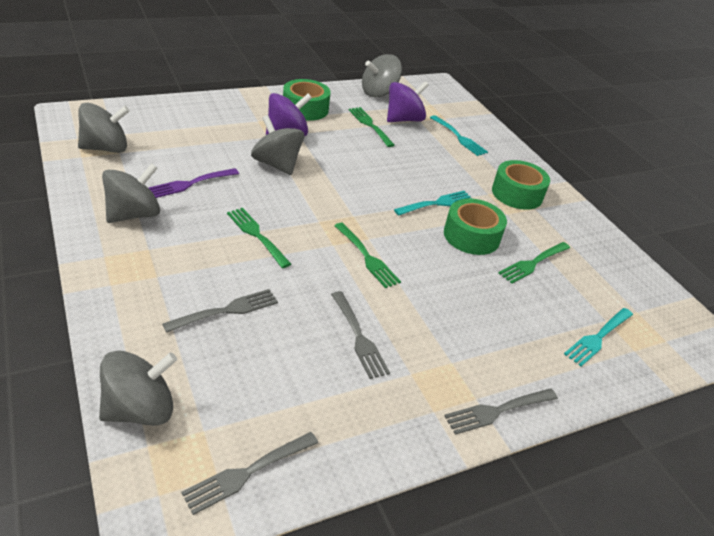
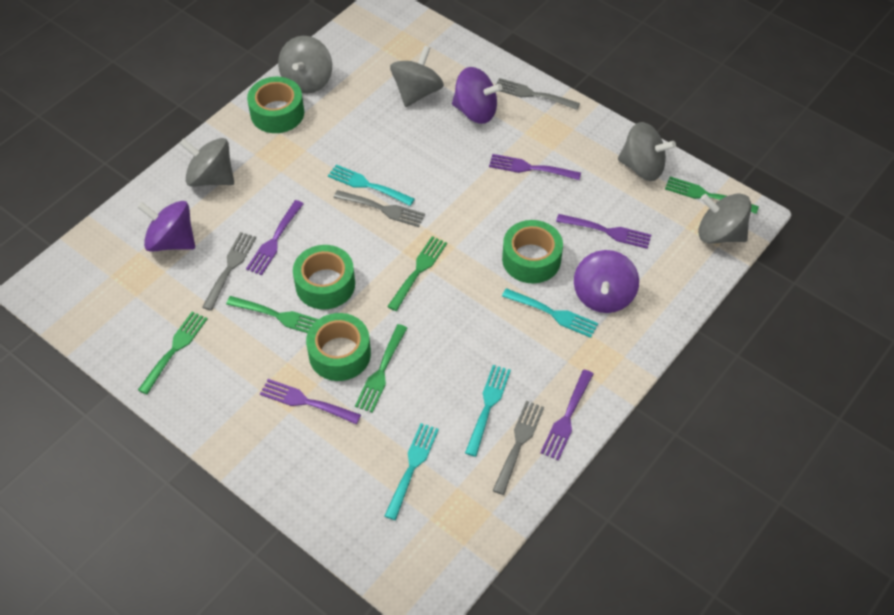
green fork: [227,208,291,268] [334,223,401,288] [349,107,395,147] [499,242,570,284] = 4 -> [138,311,207,394] [226,296,318,333] [355,324,407,413] [387,236,447,311] [665,177,759,214] = 5
green tape: [283,79,331,121] [444,199,507,255] [492,160,550,210] = 3 -> [247,77,304,133] [293,245,355,310] [306,313,371,381] [502,220,563,283] = 4
purple fork: [149,168,239,198] = 1 -> [246,200,304,275] [260,379,361,424] [489,154,581,180] [540,370,593,461] [556,214,651,249] = 5
purple spinning top: [266,93,312,136] [387,81,429,122] = 2 -> [137,201,195,252] [452,67,503,124] [574,250,639,313] = 3
turquoise fork: [394,191,473,216] [430,115,488,156] [564,308,633,366] = 3 -> [328,164,415,206] [384,423,439,520] [465,365,511,457] [502,288,598,338] = 4

